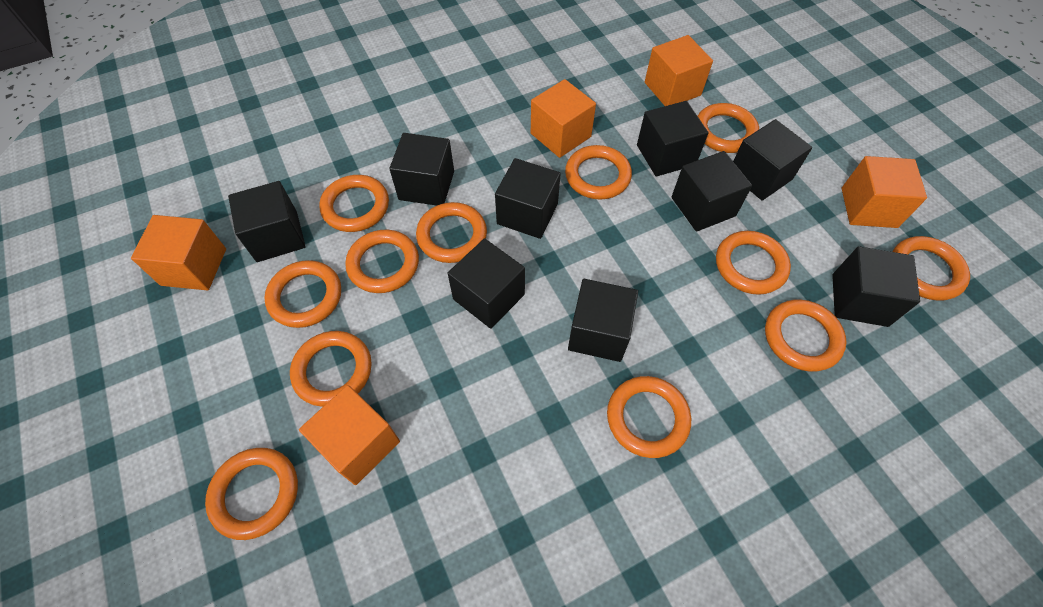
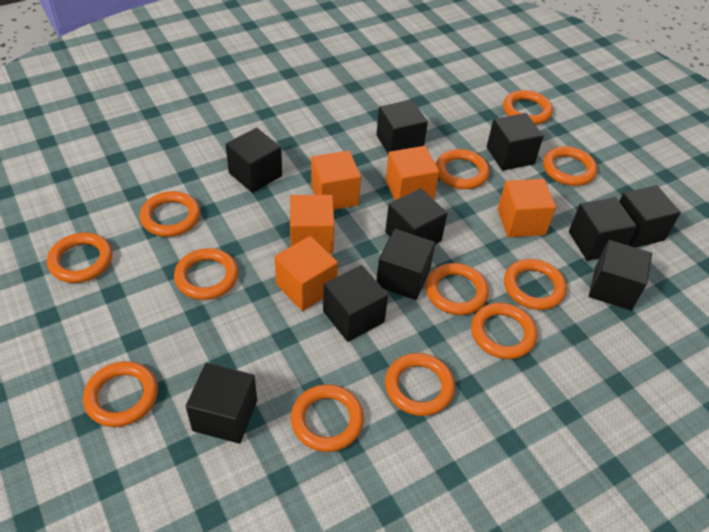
black cube: [228,181,306,262] [389,133,454,206] [448,238,525,329] [495,158,561,239] [568,279,638,362] [637,101,708,177] [671,151,752,232] [733,119,812,201] [832,246,920,327] = 9 -> [186,363,257,444] [226,128,282,193] [323,265,388,342] [376,100,428,153] [376,229,435,300] [385,188,447,244] [487,113,544,171] [569,197,637,261] [589,240,652,310] [619,185,681,248] = 10

